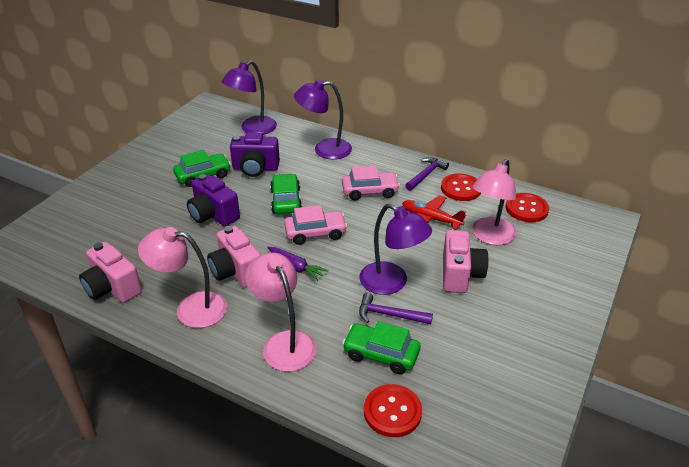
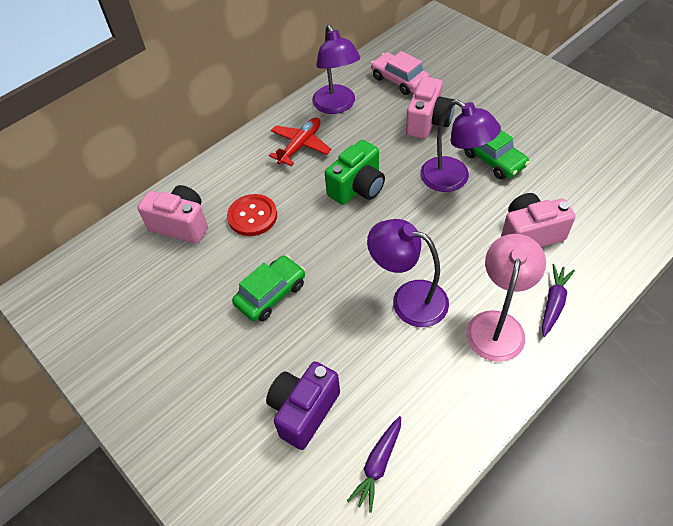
green camera: none = 0 -> [325,140,385,205] = 1
green car: [173,150,231,187] [270,174,302,214] [342,321,420,374] = 3 -> [232,255,305,321] [464,130,530,179] = 2
pink car: [284,205,347,245] [342,165,400,201] = 2 -> [371,51,429,95] = 1
pink lamp: [138,227,227,328] [245,252,316,372] [472,159,516,245] = 3 -> [466,234,546,362] = 1
purple camera: [187,174,240,226] [230,132,280,177] = 2 -> [266,361,340,450] = 1
purple carrot: [267,247,328,281] = 1 -> [347,416,401,513] [542,264,575,337] = 2
purple hammer: [359,293,433,324] [405,157,449,191] = 2 -> none = 0
red button: [364,384,422,437] [441,173,481,201] [506,193,549,222] = 3 -> [227,194,277,236] = 1

